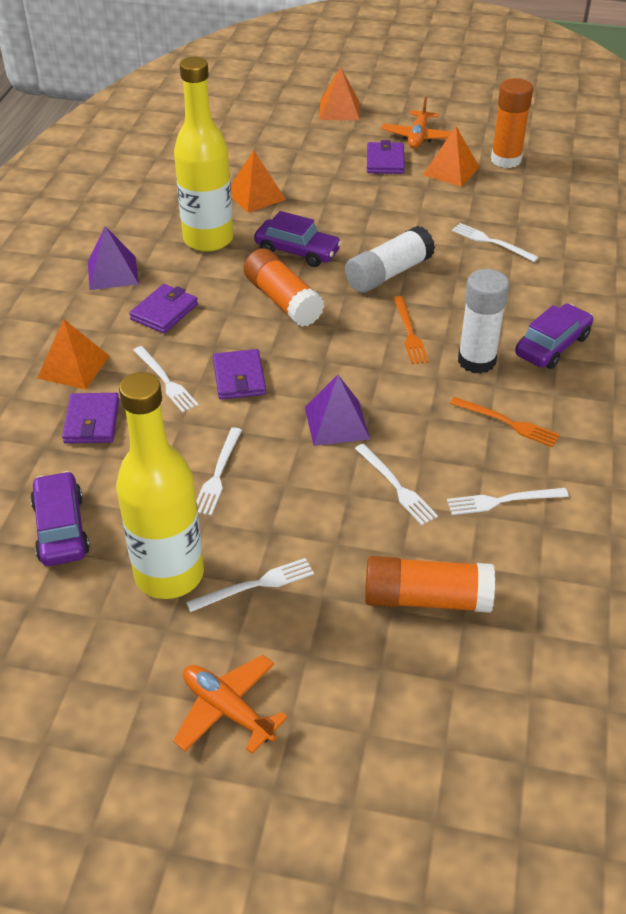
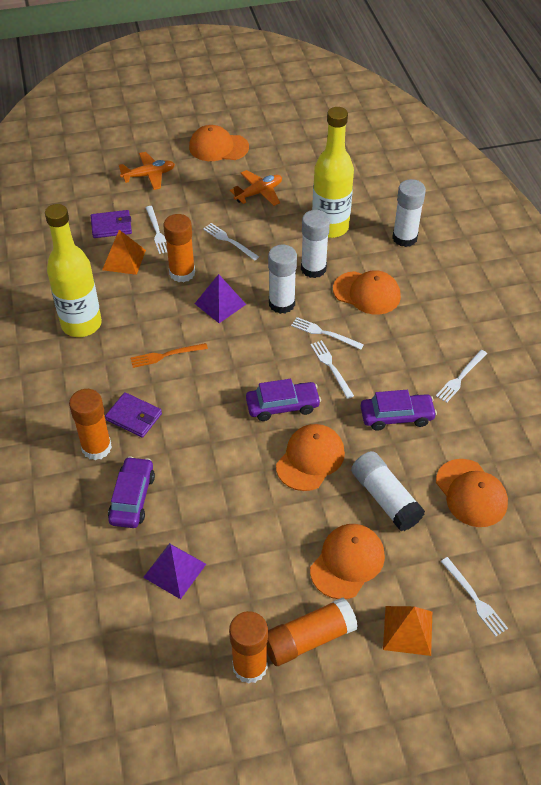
orange cap: none = 0 -> [189,125,249,161] [276,424,345,491] [310,524,385,599] [333,270,401,315] [436,459,508,527] = 5
orange fork: [393,296,429,364] [450,397,560,447] = 2 -> [130,343,208,368] = 1
orange glue stick: [244,248,325,327] [365,556,495,613] [491,78,533,168] = 3 -> [69,389,112,460] [163,214,195,282] [229,611,268,684] [267,597,358,666] = 4
orange pyramid: [37,319,109,390] [231,150,286,213] [320,67,360,120] [423,127,480,187] = 4 -> [102,230,146,275] [383,606,432,656] = 2
purple wallet: [62,393,119,444] [129,284,198,333] [213,349,266,400] [367,140,405,174] = 4 -> [91,210,132,238] [105,392,162,438] = 2
white glue stick: [345,226,435,293] [458,269,509,374] = 2 -> [268,245,297,314] [301,210,330,278] [351,451,425,531] [392,179,426,247] = 4

